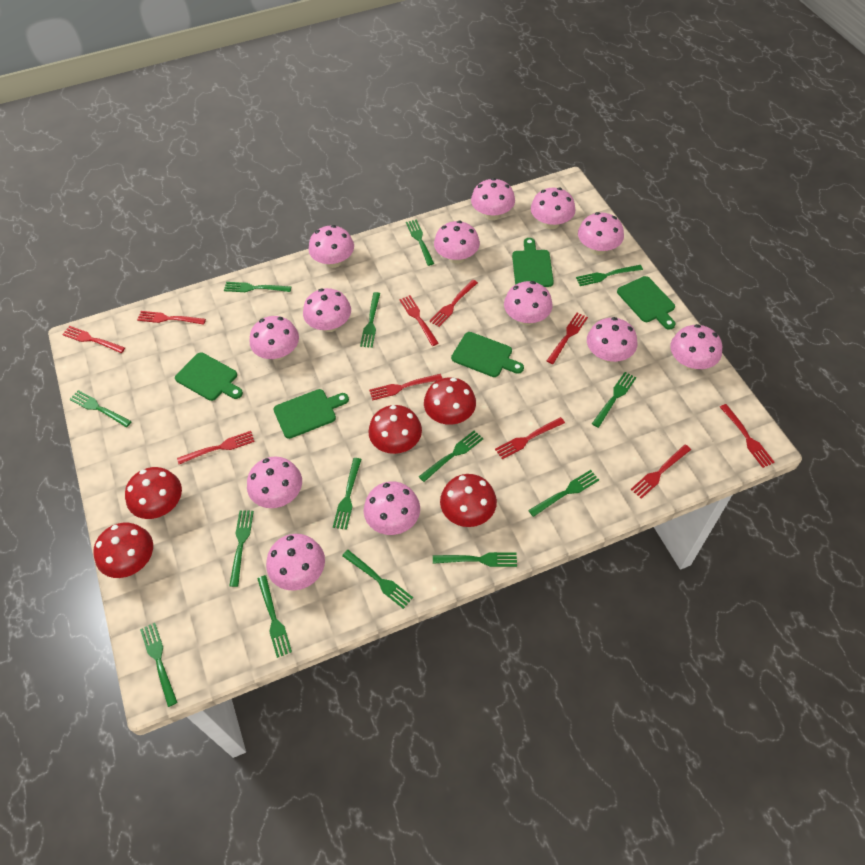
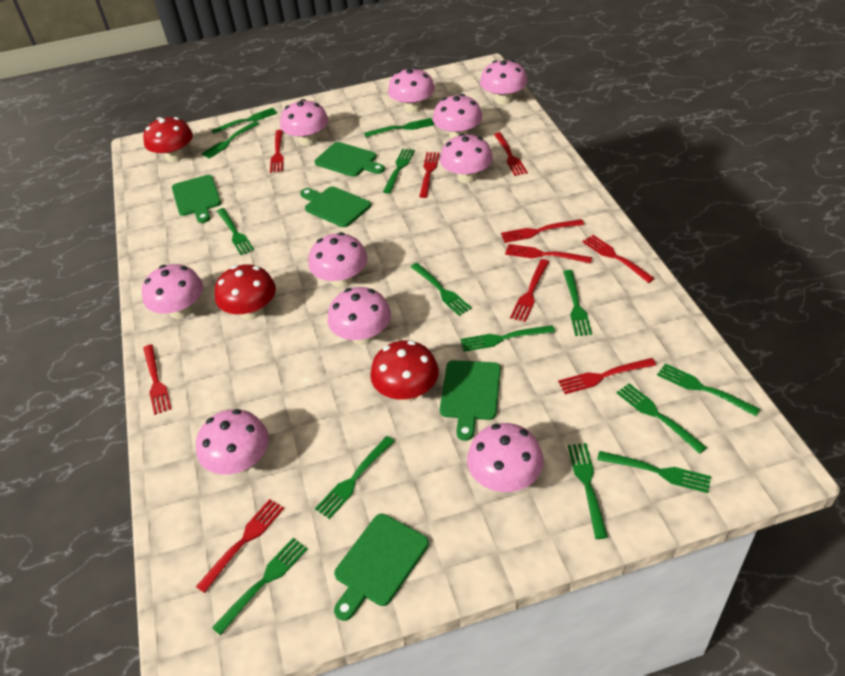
pink mushroom: [247,457,302,508] [250,316,299,360] [266,534,325,591] [303,288,351,332] [309,225,354,268] [364,481,420,535] [434,221,480,264] [471,178,515,220] [504,281,553,325] [531,188,576,229] [578,212,624,255] [587,317,637,363] [670,324,722,370] = 13 -> [142,264,203,319] [196,409,269,475] [280,99,328,146] [308,232,367,287] [328,287,391,345] [388,67,435,113] [433,94,482,139] [440,134,493,183] [467,423,544,492] [480,60,527,105] = 10
red mushroom: [93,522,153,578] [125,467,182,519] [368,405,422,454] [424,377,476,425] [440,474,497,527] = 5 -> [143,117,193,162] [215,264,276,320] [370,340,439,402] = 3

